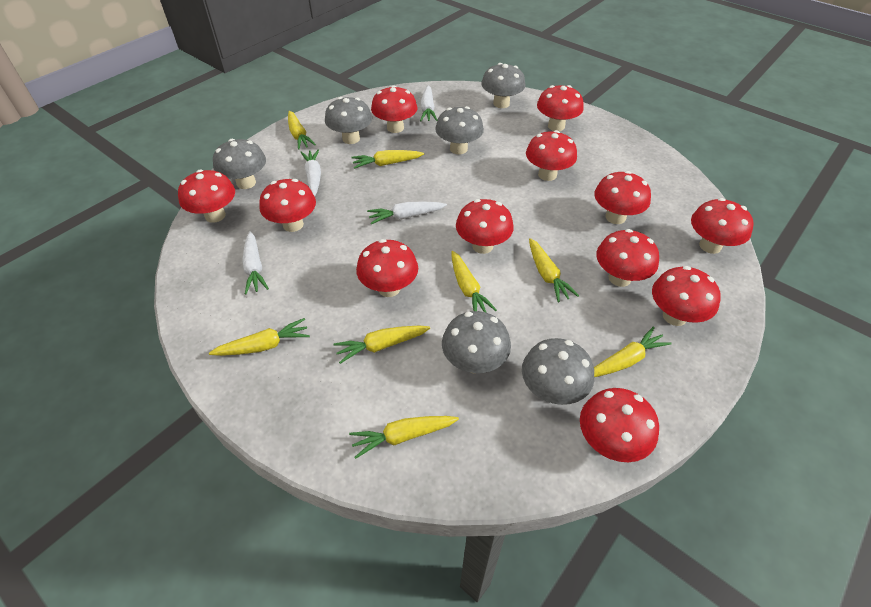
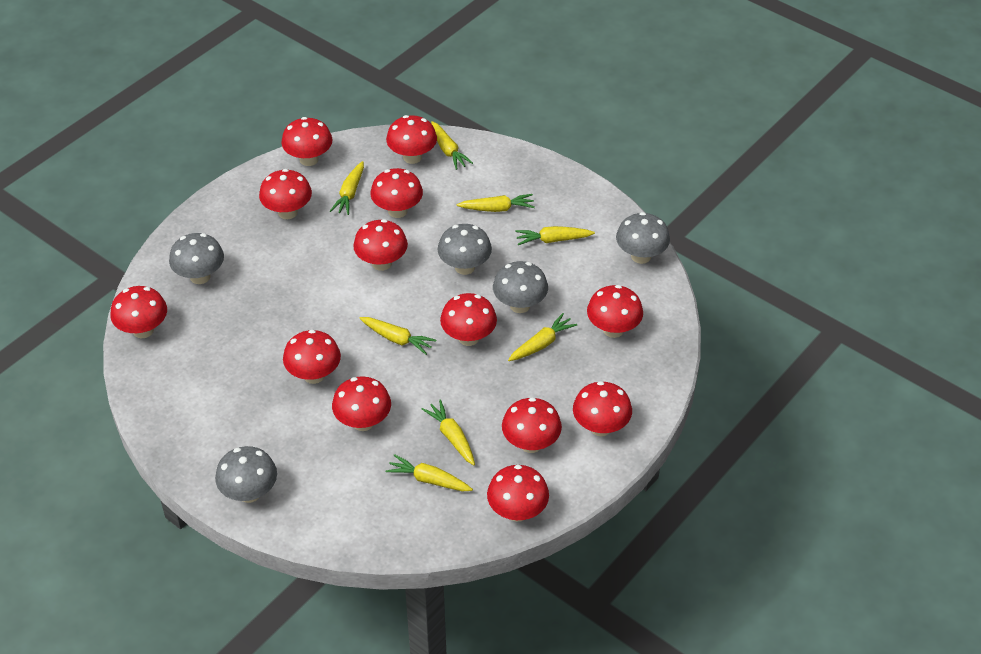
grey mushroom: [213,139,266,189] [325,97,372,144] [435,106,484,155] [442,311,511,374] [481,63,525,108] [522,338,594,405] = 6 -> [169,233,224,284] [215,446,277,503] [437,224,492,275] [493,261,548,313] [616,212,670,264] = 5
red mushroom: [178,170,235,223] [259,179,316,232] [356,239,418,297] [371,85,417,133] [456,199,514,254] [526,130,577,181] [537,85,584,131] [580,388,659,462] [594,171,651,224] [596,229,659,287] [652,266,721,326] [691,198,754,254] = 12 -> [110,286,167,338] [259,169,312,219] [281,117,332,166] [283,330,341,384] [332,376,391,431] [353,219,408,271] [371,168,423,218] [386,115,437,164] [440,293,497,346] [487,465,549,522] [502,397,562,453] [573,381,632,436] [587,285,643,338] = 13
white carrot: [242,231,269,294] [300,149,321,196] [367,202,447,224] [420,85,437,121] = 4 -> none = 0

